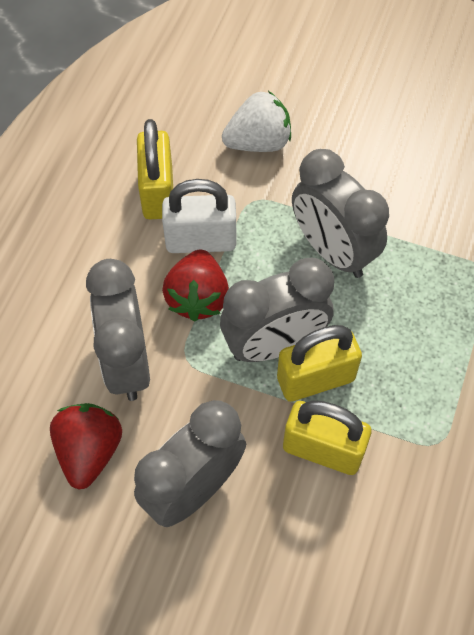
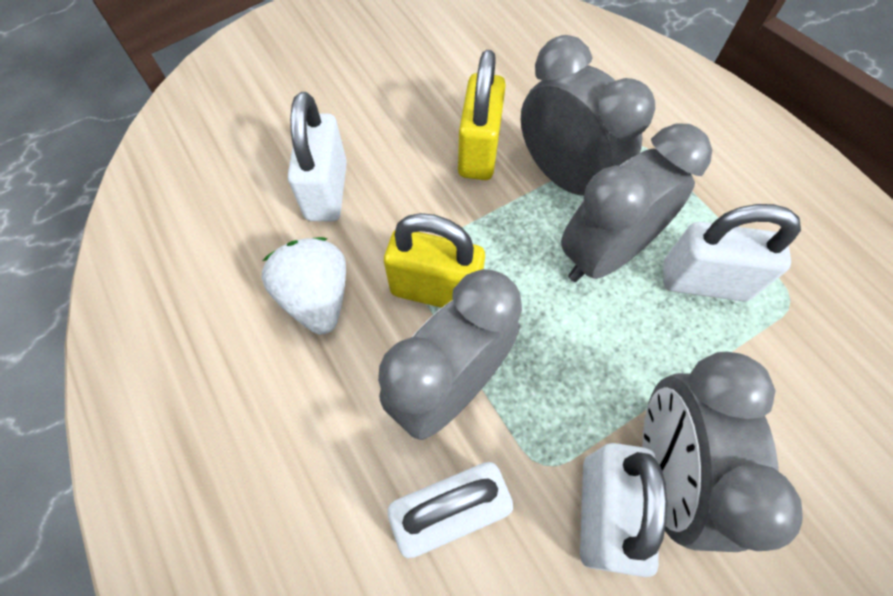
red strawberry: [50,403,122,489] [162,250,229,322] = 2 -> none = 0
white padlock: [162,179,236,253] = 1 -> [288,92,347,221] [388,462,513,558] [580,443,667,577] [663,204,801,301] = 4
yellow padlock: [137,119,173,220] [277,325,362,402] [283,400,372,475] = 3 -> [384,213,485,308] [458,50,506,180] = 2

